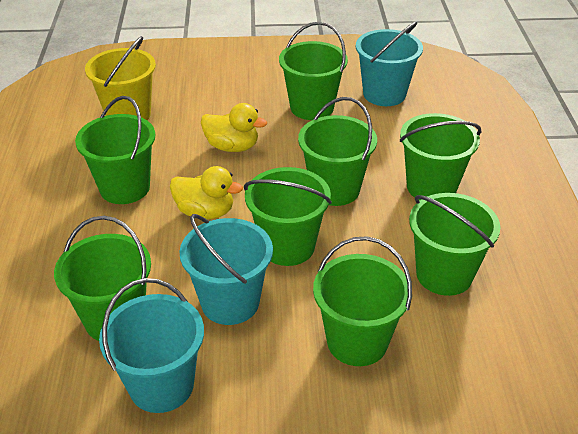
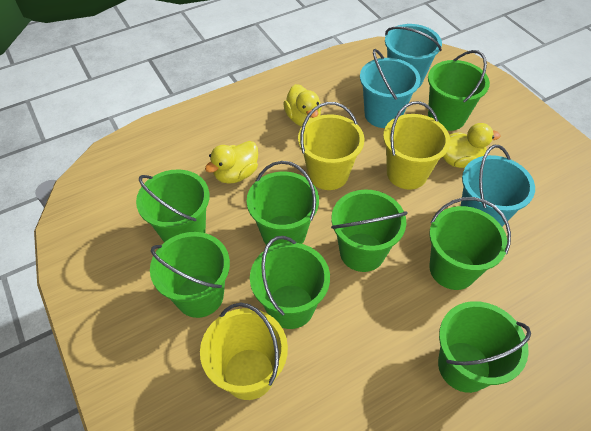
yellow bucket: [85,36,156,120] = 1 -> [200,303,288,400] [298,102,364,190] [383,101,450,190] = 3
yellow duck: [170,166,243,219] [201,103,267,152] = 2 -> [205,141,258,184] [283,84,322,127] [443,123,501,168] = 3

